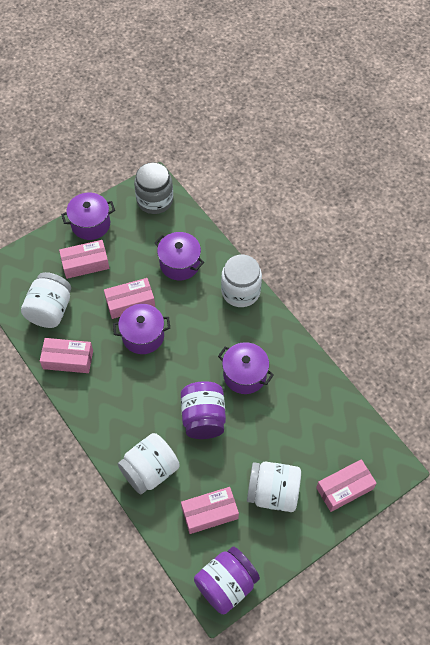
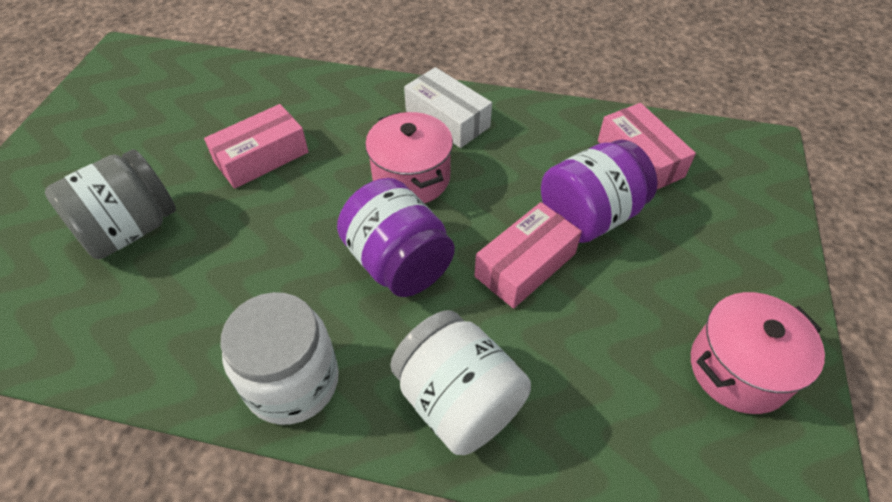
pink box: [40,338,93,373] [59,240,109,279] [104,278,155,319] [181,487,239,534] [316,459,377,512] = 5 -> [204,104,309,189] [474,202,582,309] [598,103,696,189] = 3
pink pot: none = 0 -> [365,112,453,203] [691,292,825,414] = 2
purple pot: [61,193,115,240] [113,304,170,354] [155,232,204,281] [218,342,274,394] = 4 -> none = 0
white box: none = 0 -> [404,67,492,148] = 1
white jar: [21,272,71,328] [118,433,180,494] [221,254,262,307] [247,462,301,512] = 4 -> [221,292,339,425] [390,310,531,455] = 2

